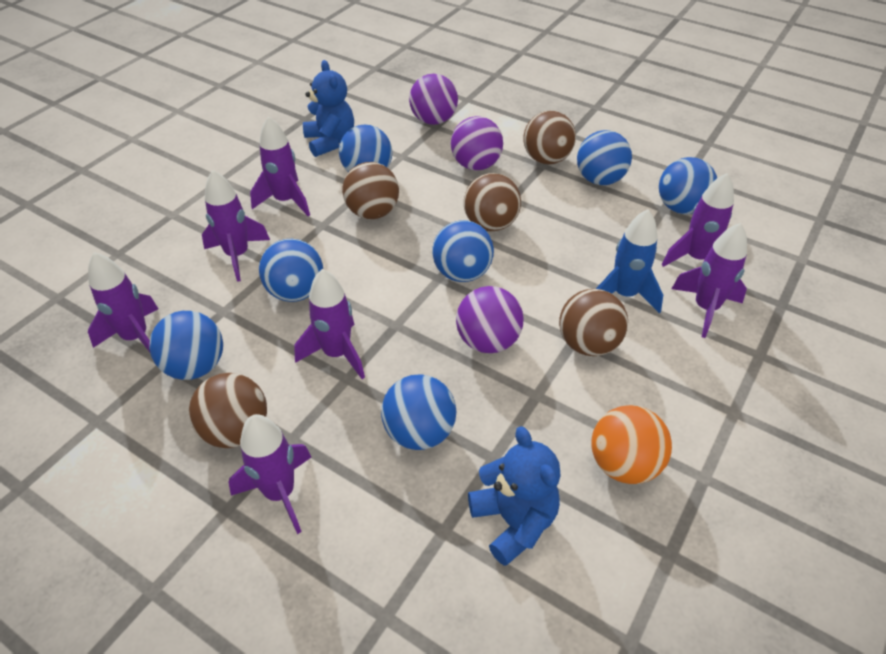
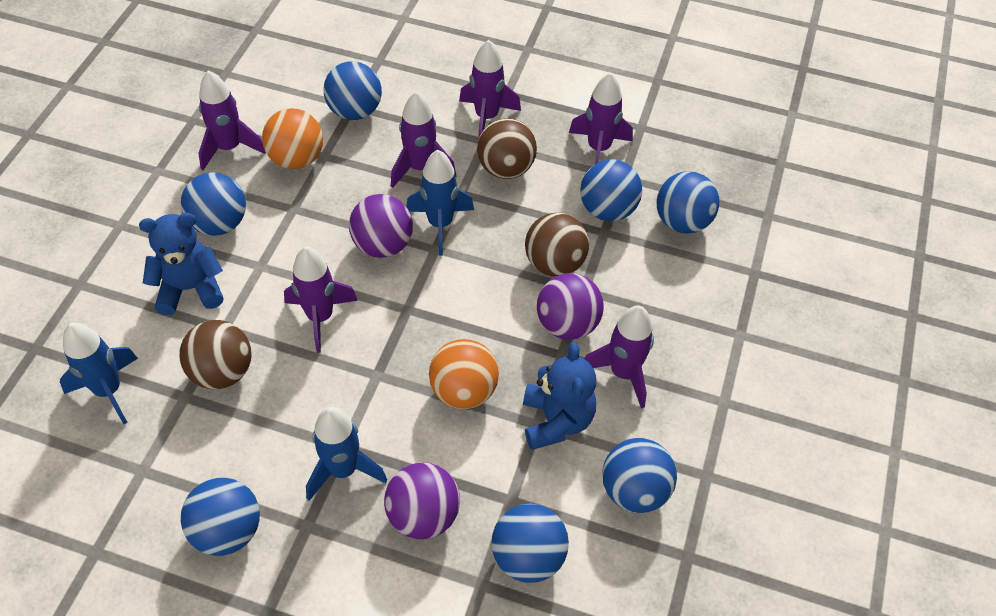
blue rocket: [596,209,663,314] = 1 -> [60,323,138,424] [306,407,387,501] [406,150,474,256] = 3
brown ball: [189,373,267,448] [342,162,399,219] [464,173,521,231] [523,111,576,164] [559,289,628,356] = 5 -> [179,320,251,389] [477,118,537,179] [525,213,589,277] = 3
orange ball: [591,405,672,484] = 1 -> [262,108,323,169] [429,339,499,409] = 2
purple rocket: [88,252,158,352] [202,170,270,282] [229,414,311,534] [250,116,310,216] [294,269,365,379] [662,173,734,267] [672,223,747,338] = 7 -> [198,70,266,170] [284,247,358,353] [391,91,456,188] [459,40,521,139] [569,72,633,164] [585,305,654,409] = 6

